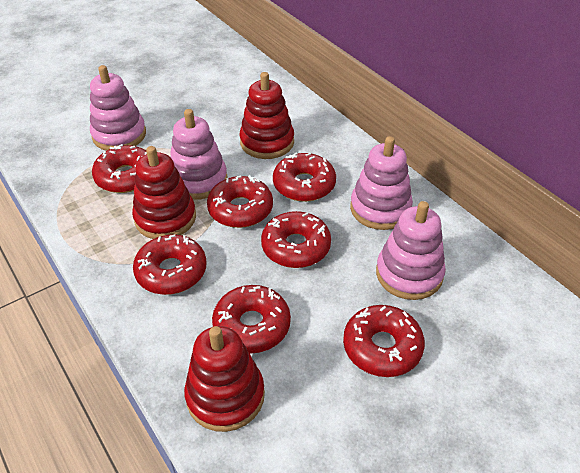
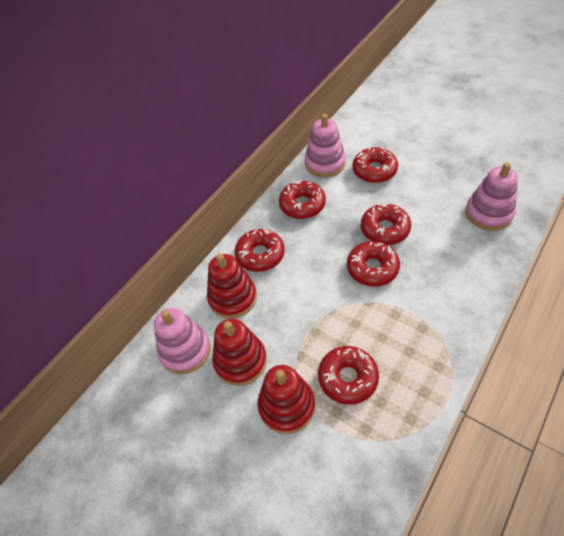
pink stacking toy: [90,65,146,151] [170,109,227,200] [350,136,413,230] [376,201,446,300] = 4 -> [154,308,211,374] [305,114,346,178] [465,162,518,231] = 3
red donut: [92,144,147,193] [133,234,207,295] [207,175,273,228] [212,285,291,354] [261,211,331,268] [273,153,336,202] [343,305,425,377] = 7 -> [235,228,285,272] [279,180,326,219] [318,346,379,405] [347,241,400,287] [352,147,398,183] [361,203,411,245] = 6

